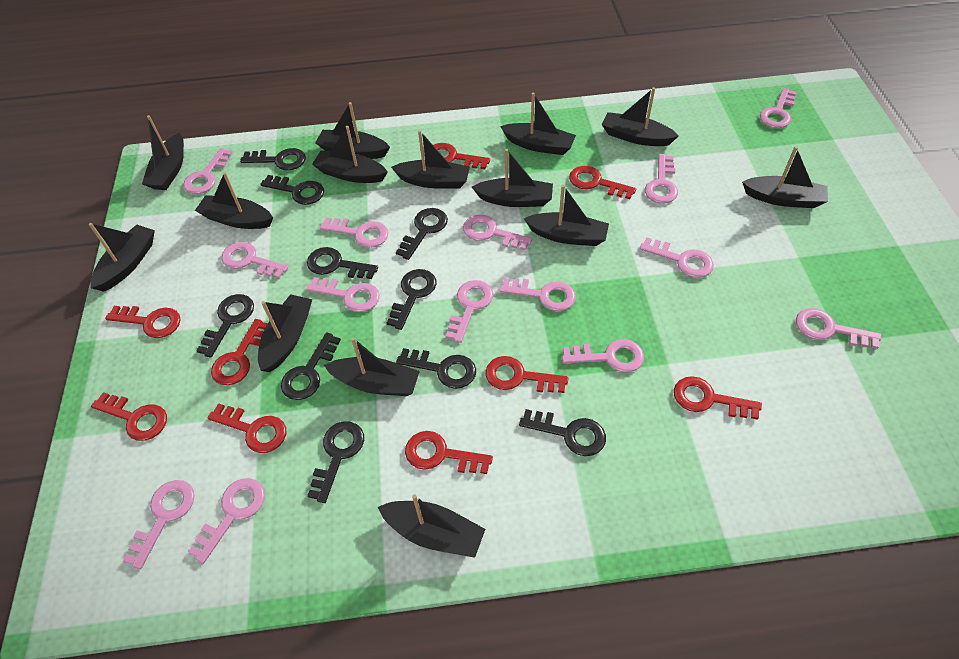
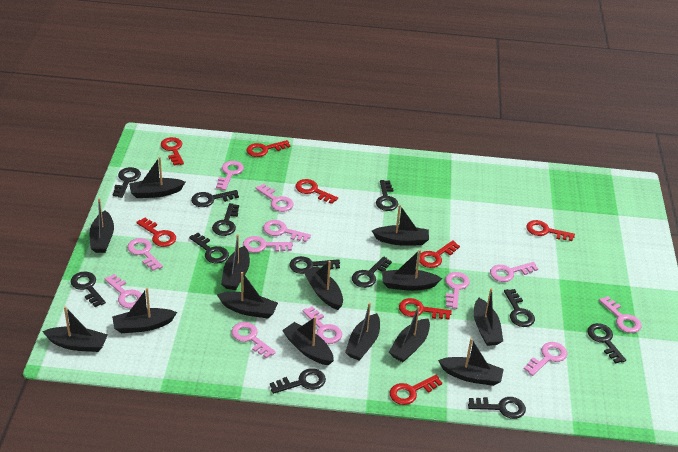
black key: [196,294,254,358] [240,148,306,170] [260,175,324,205] [281,332,341,400] [307,247,378,279] [307,421,364,503] [387,269,436,330] [396,208,448,260] [396,348,476,389] [519,409,606,456] = 10 -> [70,272,106,307] [113,167,141,198] [189,233,229,264] [191,190,239,207] [212,203,239,236] [270,368,326,394] [289,256,340,274] [352,256,392,288] [376,180,398,211] [468,397,526,419] [504,289,535,327] [587,323,626,364] = 12
pink key: [123,480,195,569] [183,148,233,194] [188,478,265,564] [221,242,289,278] [307,277,380,312] [320,217,389,248] [446,280,493,343] [463,215,532,250] [499,278,576,311] [562,339,644,372] [639,237,714,278] [645,154,678,203] [760,88,796,128] [796,308,881,349] = 14 -> [105,274,142,308] [127,238,163,271] [216,161,244,190] [231,322,276,358] [243,236,293,253] [255,184,294,212] [263,220,311,242] [302,306,342,344] [445,272,470,309] [490,262,538,282] [524,342,567,376] [599,296,642,333] = 12
red key: [91,392,167,441] [105,306,181,338] [207,403,286,453] [211,319,268,385] [405,431,493,474] [433,143,490,169] [486,356,568,393] [569,166,636,199] [674,376,762,420] = 9 -> [136,218,176,247] [161,137,184,165] [246,140,291,157] [296,179,338,204] [389,375,442,405] [399,298,452,319] [419,240,460,268] [526,220,575,241] = 8

